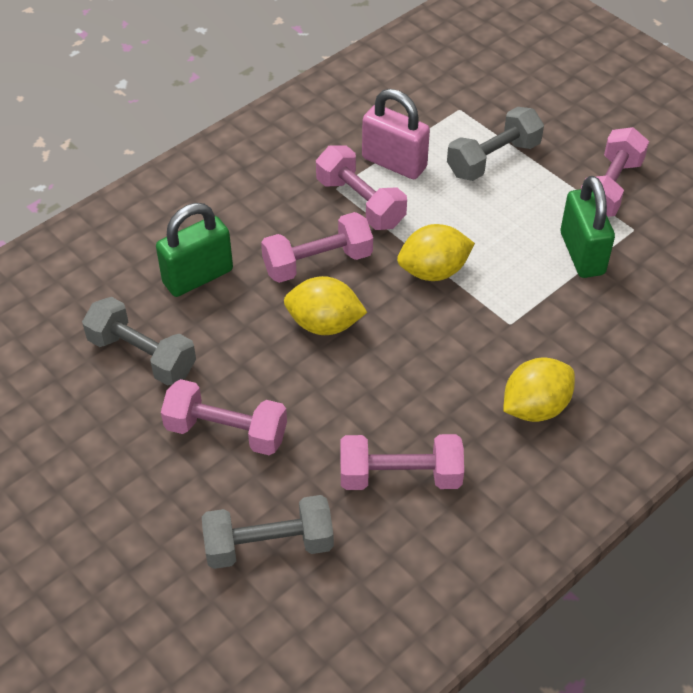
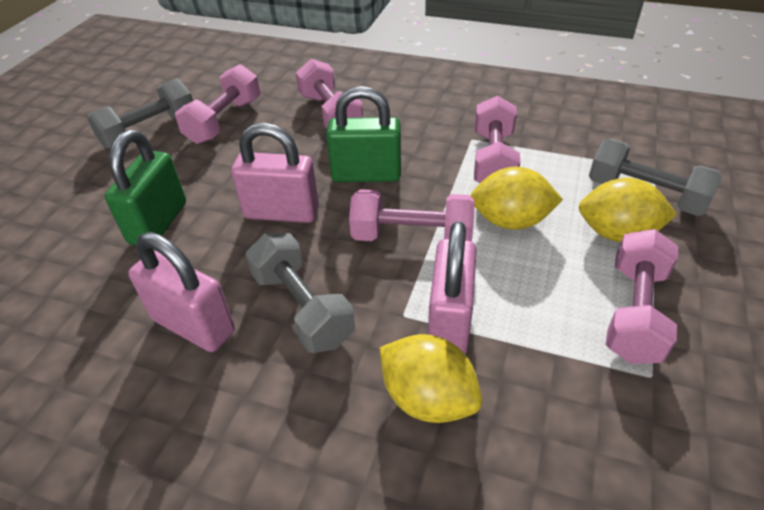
pink padlock: [362,89,430,179] = 1 -> [128,232,235,352] [231,123,319,223] [428,221,477,354] = 3

